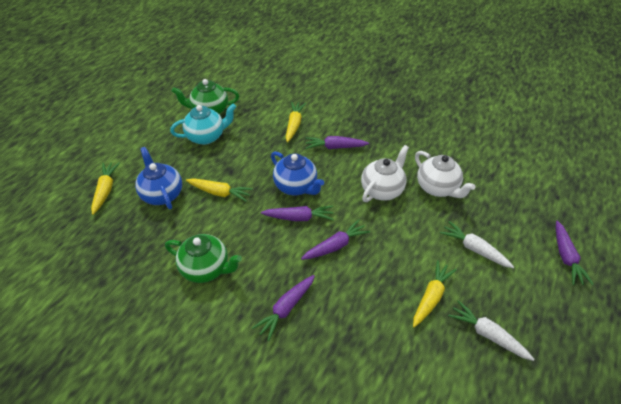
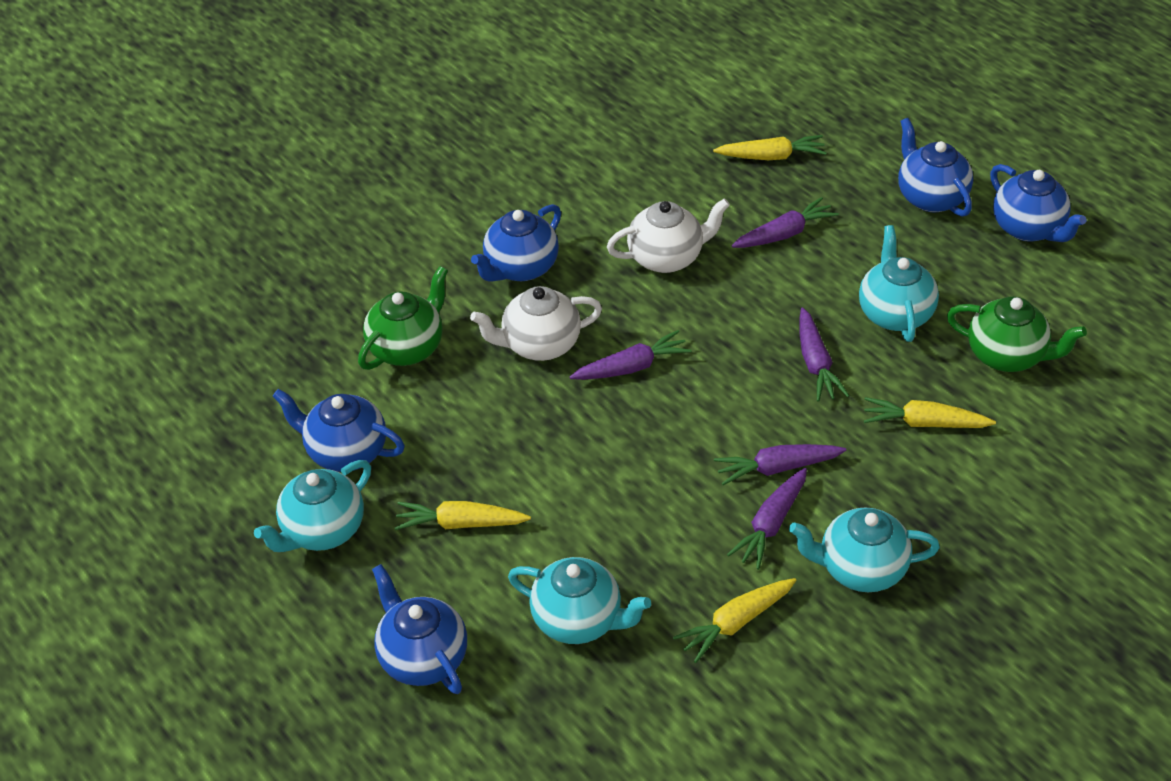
blue teapot: [135,147,182,209] [271,151,324,195] = 2 -> [272,389,405,472] [372,564,467,694] [471,204,561,282] [898,118,973,217] [990,164,1086,242] = 5
turquoise teapot: [170,104,236,145] = 1 -> [254,460,371,552] [508,557,651,644] [789,507,940,592] [859,225,939,342] = 4
white carrot: [440,221,514,268] [448,300,535,361] = 2 -> none = 0

